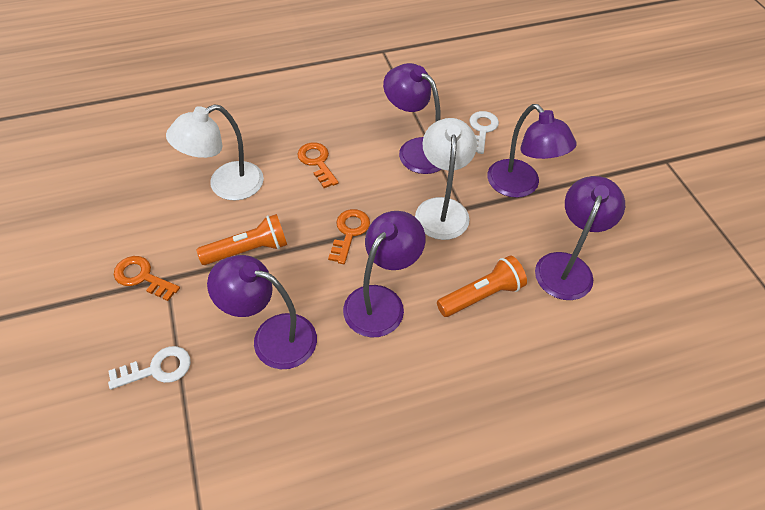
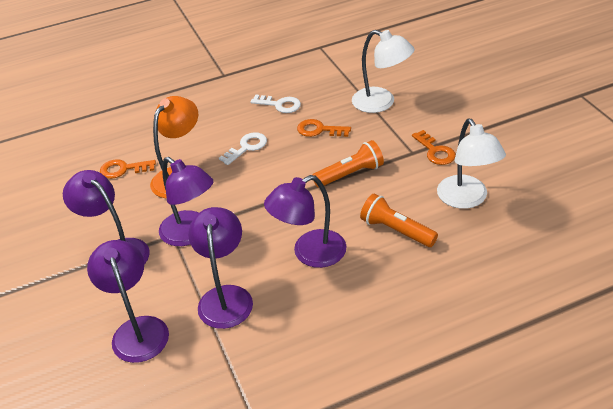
orange lamp: none = 0 -> [150,96,198,198] = 1

